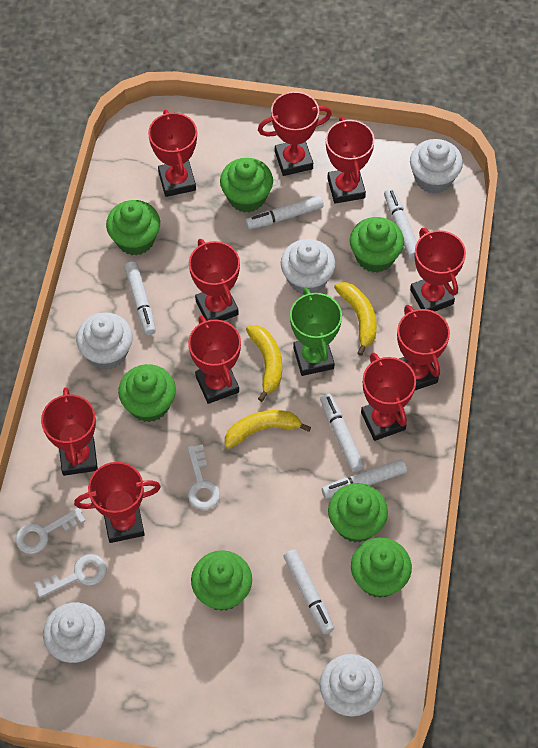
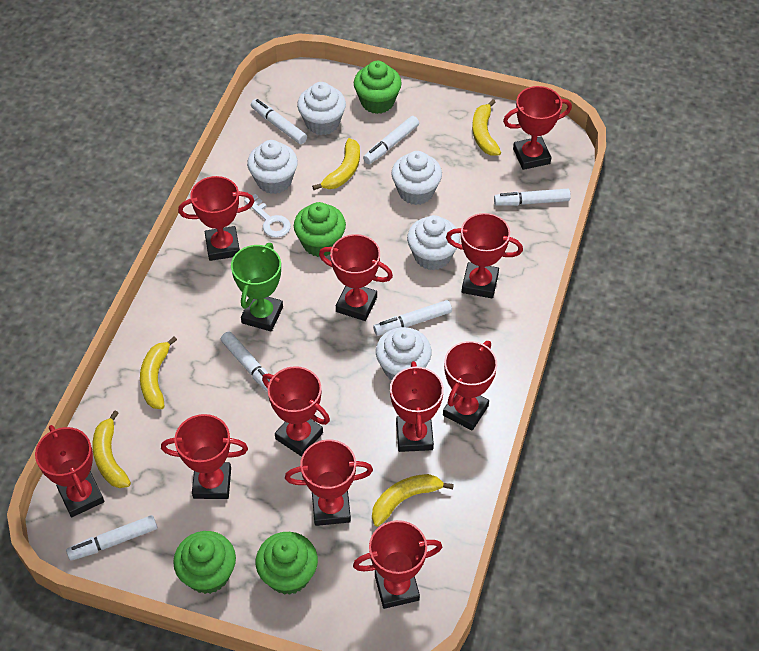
green cupcake: [106,200,160,256] [118,364,176,422] [191,550,252,611] [220,158,273,213] [328,483,388,543] [350,217,404,273] [351,538,412,598] = 7 -> [173,531,236,594] [256,532,318,595] [294,202,346,257] [354,61,402,114] = 4
red trophy: [41,388,98,476] [74,462,161,543] [148,110,197,197] [188,316,241,404] [189,239,240,321] [258,91,332,176] [326,117,375,204] [361,352,416,441] [397,305,450,390] [410,228,466,312] = 10 -> [35,425,104,517] [161,414,248,499] [178,176,254,261] [262,366,330,457] [285,440,373,526] [319,234,393,321] [353,520,442,609] [390,361,444,452] [443,341,497,430] [446,213,523,298] [503,86,572,170] = 11
white key: [16,508,85,554] [35,554,107,598] [188,444,220,510] = 3 -> [244,194,291,238] = 1
yellow banana: [225,410,311,449] [246,325,282,402] [334,282,377,356] = 3 -> [93,410,131,488] [140,336,177,409] [312,138,360,190] [372,474,454,527] [472,99,501,156] = 5

